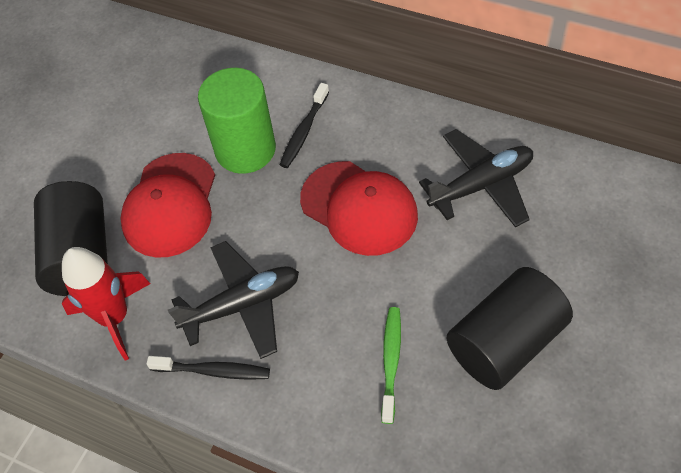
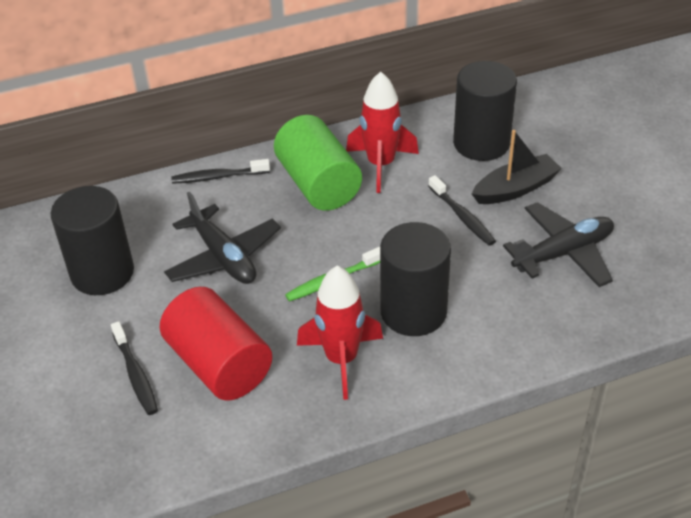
black boat: none = 0 -> [472,130,562,204] = 1
black cylinder: [34,181,108,296] [447,267,573,390] = 2 -> [51,186,134,295] [380,222,451,336] [453,61,517,161] = 3
black toothbrush: [147,356,270,380] [280,83,329,168] = 2 -> [111,321,158,415] [171,159,270,184] [428,175,496,246] = 3
red cap: [120,153,215,258] [300,161,418,256] = 2 -> none = 0
red cylinder: none = 0 -> [160,287,272,401] = 1
red rocket: [62,247,151,361] = 1 -> [297,266,383,400] [346,72,419,193] = 2

